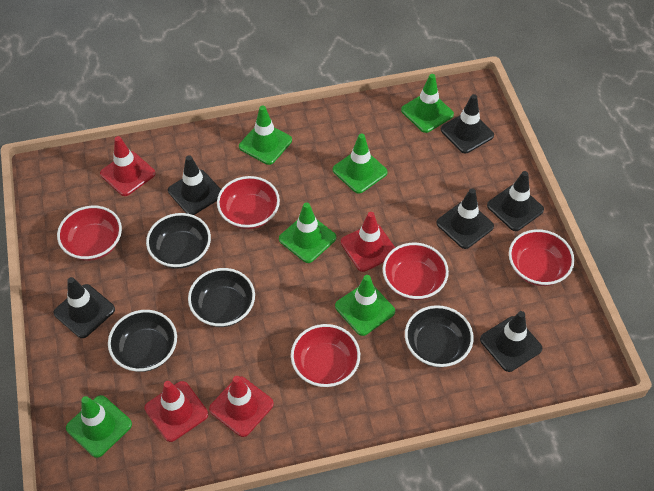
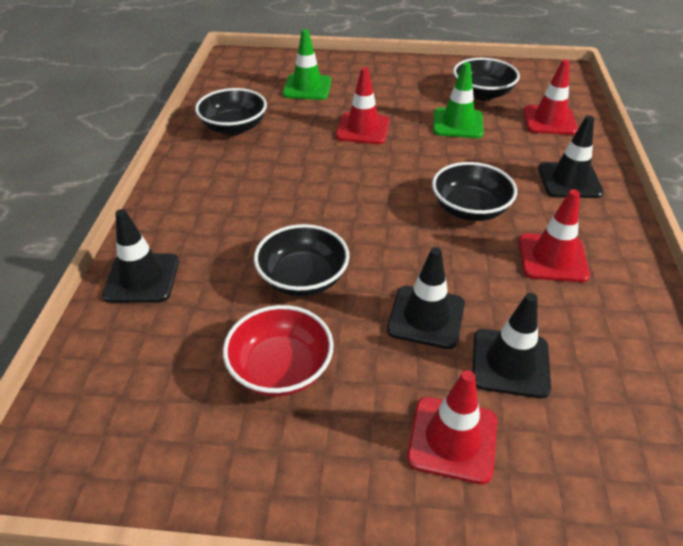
black traffic cone: [54,277,115,338] [168,155,221,215] [437,188,494,249] [441,94,494,153] [480,311,542,372] [487,171,544,231] = 6 -> [102,209,179,303] [387,247,465,349] [472,293,551,398] [538,116,604,198] = 4
green traffic cone: [66,395,132,458] [239,105,292,165] [279,202,336,263] [333,134,388,194] [335,275,395,336] [401,74,454,133] = 6 -> [283,29,331,100] [433,62,484,138] = 2
red bowl: [57,206,122,261] [217,176,280,229] [291,324,360,387] [383,242,449,300] [509,229,575,286] = 5 -> [223,305,334,396] = 1

